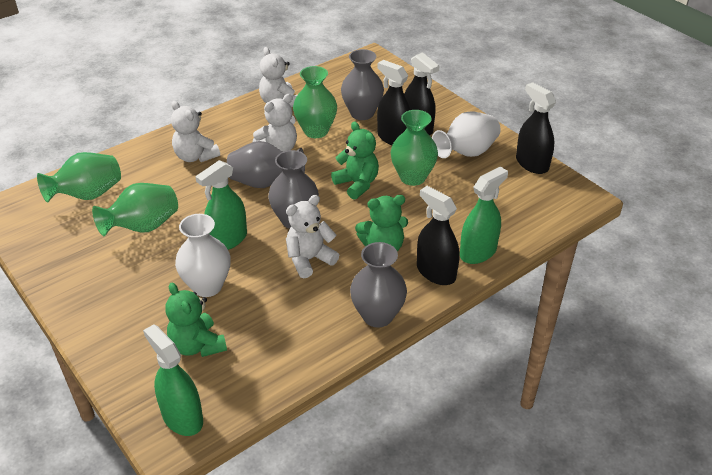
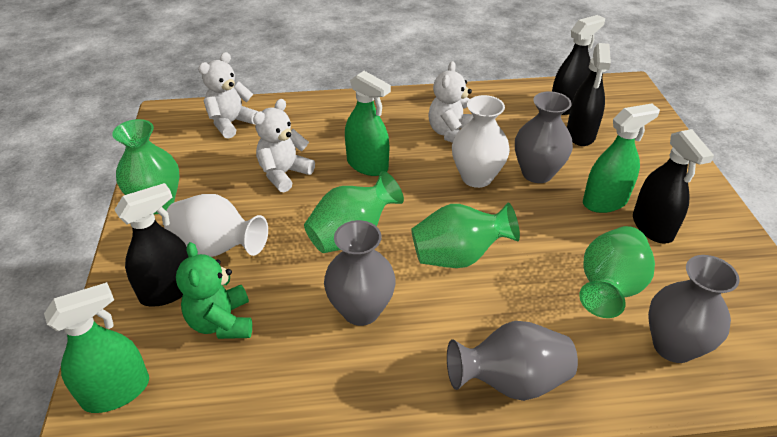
green teddy bear: [165,282,227,357] [331,122,379,199] [355,195,408,251] = 3 -> [176,242,252,339] = 1
white teddy bear: [171,101,220,162] [253,94,297,152] [259,47,297,107] [286,195,339,278] = 4 -> [198,52,258,139] [253,99,315,192] [428,61,473,143] = 3

